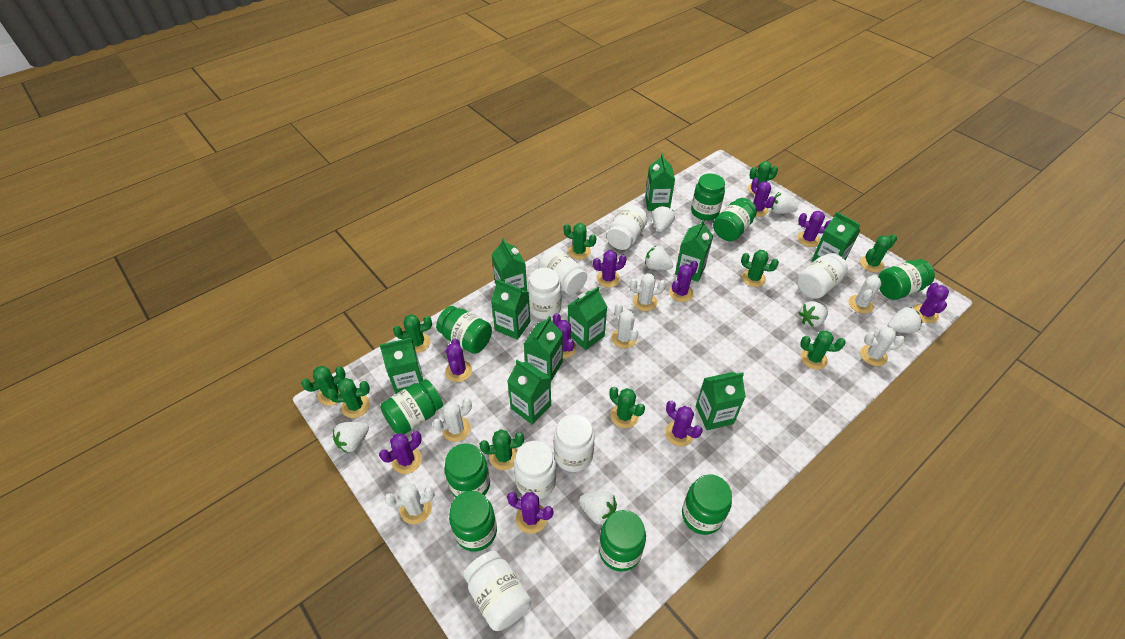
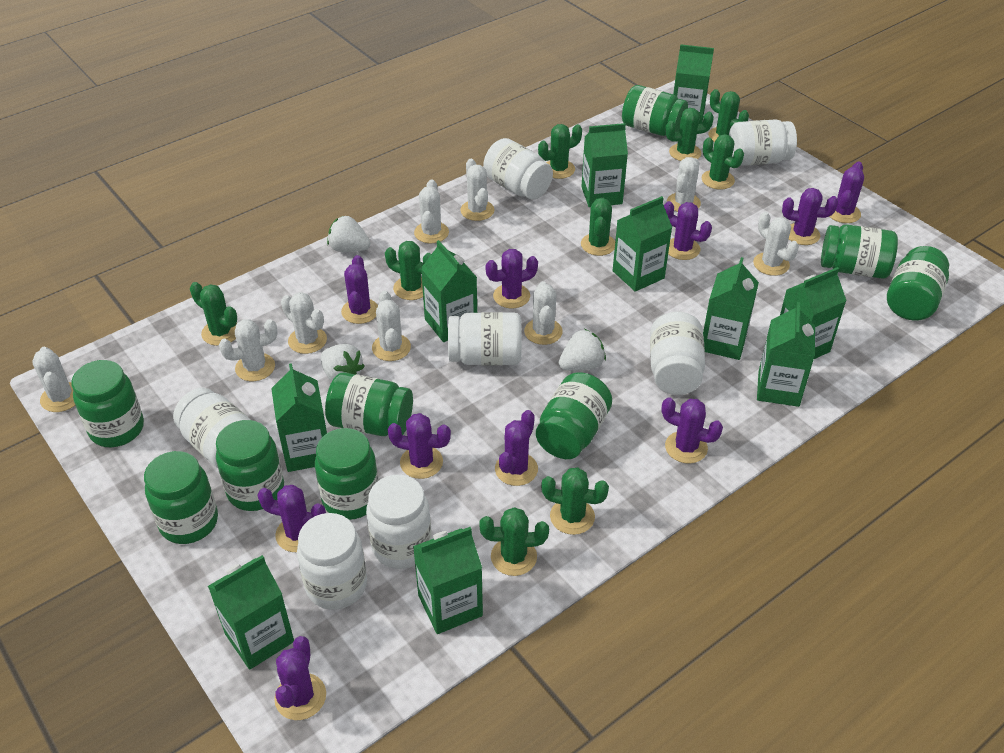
green cactus: [301,366,346,406] [327,378,370,418] [393,314,432,353] [480,429,524,470] [564,223,596,260] [609,387,645,428] [741,250,779,287] [748,161,778,195] [800,330,846,370] [860,234,897,272] = 10 -> [190,282,237,346] [385,241,431,300] [479,507,549,576] [538,124,582,179] [541,467,609,535] [581,197,615,256] [665,108,714,161] [702,134,744,190] [709,89,749,142] = 9
white cactus: [384,483,435,524] [432,398,472,442] [611,304,638,349] [629,273,666,311] [848,274,881,314] [860,327,905,366] = 6 -> [32,347,75,412] [219,319,278,381] [281,292,327,354] [372,291,411,361] [414,179,449,243] [460,159,495,221] [524,281,563,345] [667,157,701,212] [753,212,799,276] = 9
white strawberry: [333,422,369,453] [579,491,617,525] [645,246,673,270] [652,206,675,232] [771,191,798,214] [798,301,828,327] [887,307,923,333] = 7 -> [321,344,365,381] [327,216,370,252] [559,329,606,371] = 3

